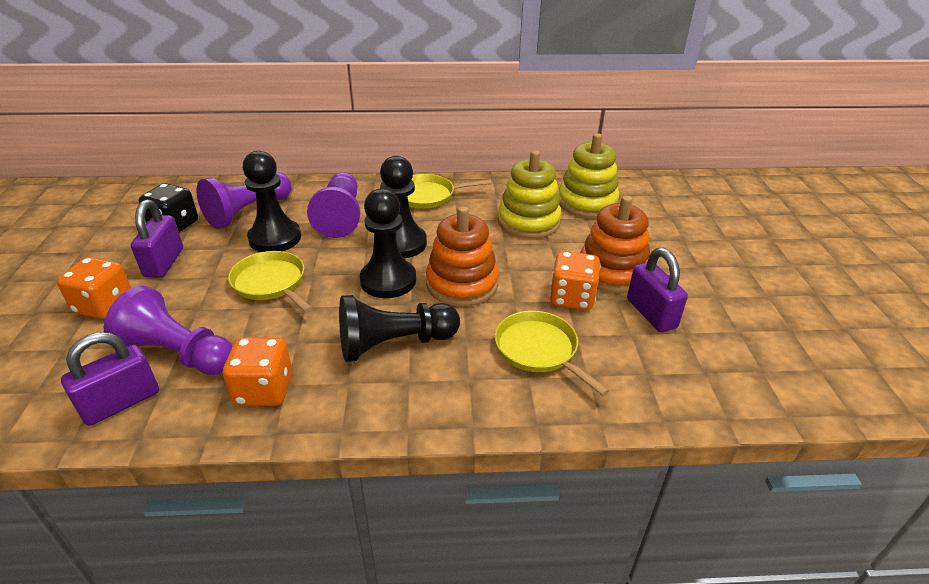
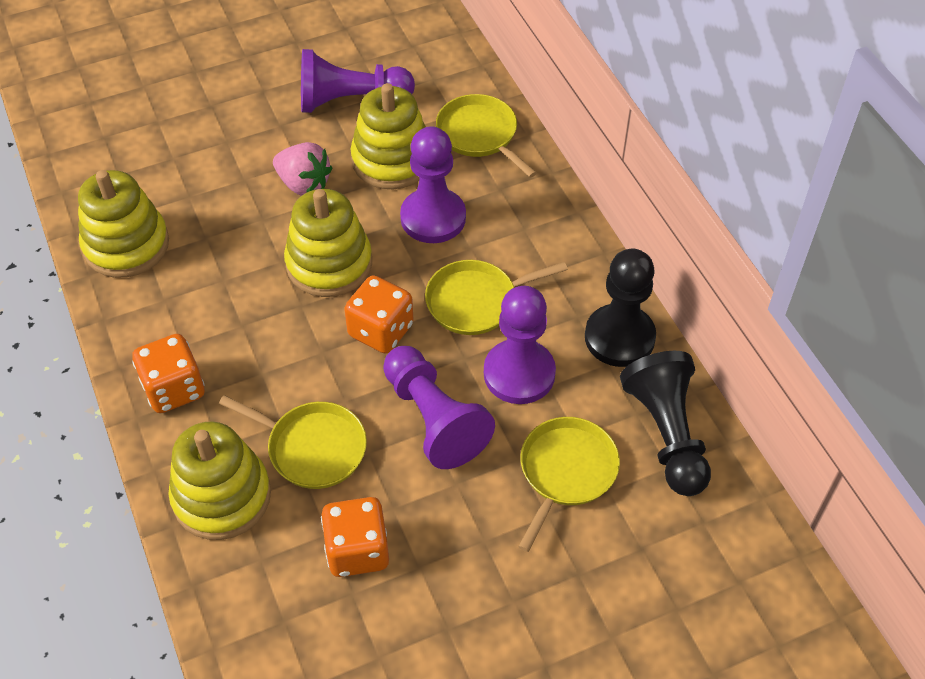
black dice: [139,183,198,232] = 1 -> none = 0
black pawn: [243,151,301,252] [339,295,460,362] [360,188,416,298] [380,156,427,258] = 4 -> [585,249,656,367] [620,351,711,496] = 2
orange stacking toy: [426,206,499,306] [580,196,650,293] = 2 -> none = 0
pink strawberry: none = 0 -> [273,142,332,195] = 1
purple padlock: [61,332,159,426] [131,200,183,278] [627,248,688,332] = 3 -> none = 0
purple pawn: [104,286,233,375] [197,172,292,229] [307,172,360,238] = 3 -> [301,49,415,113] [383,346,495,469] [400,126,466,243] [484,286,556,404] = 4
yellow pan: [228,251,313,312] [407,174,492,209] [495,311,609,396] = 3 -> [219,395,367,489] [425,260,568,335] [436,94,537,178] [518,417,620,552] = 4
yellow stacking toy: [498,150,562,239] [559,133,619,218] = 2 -> [78,170,169,278] [168,421,271,540] [284,189,372,297] [351,83,426,189] = 4

